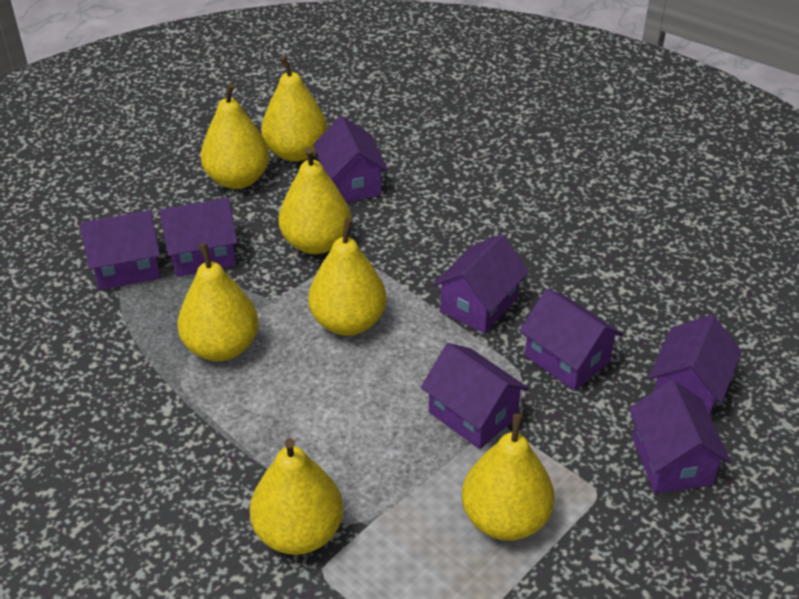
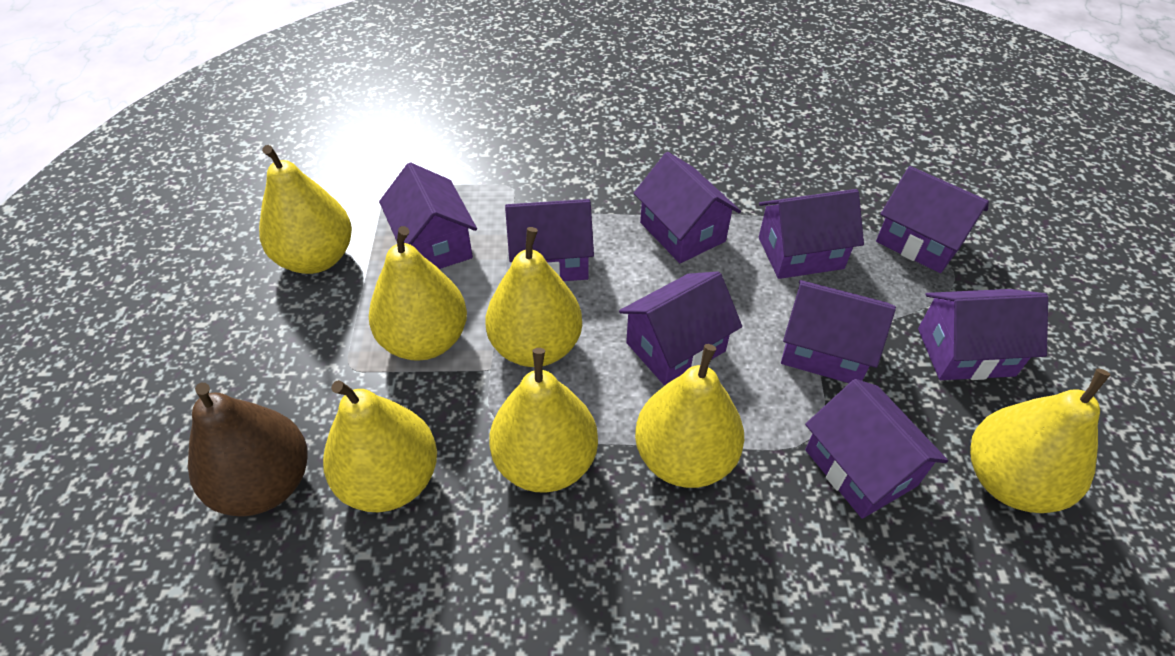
brown pear: none = 0 -> [188,383,307,517] = 1
purple house: [80,210,161,290] [159,198,238,277] [313,116,388,203] [421,343,529,449] [433,234,529,334] [519,289,623,391] [629,380,731,494] [649,315,742,416] = 8 -> [379,162,477,269] [505,199,594,281] [619,271,742,386] [634,152,741,263] [759,189,864,279] [781,280,896,383] [805,379,948,519] [876,166,989,273] [918,289,1048,380] = 9

